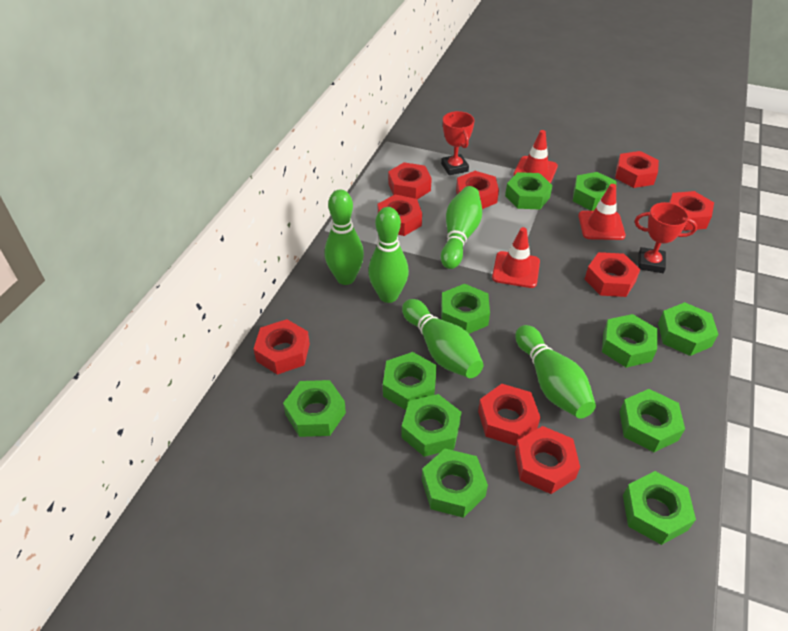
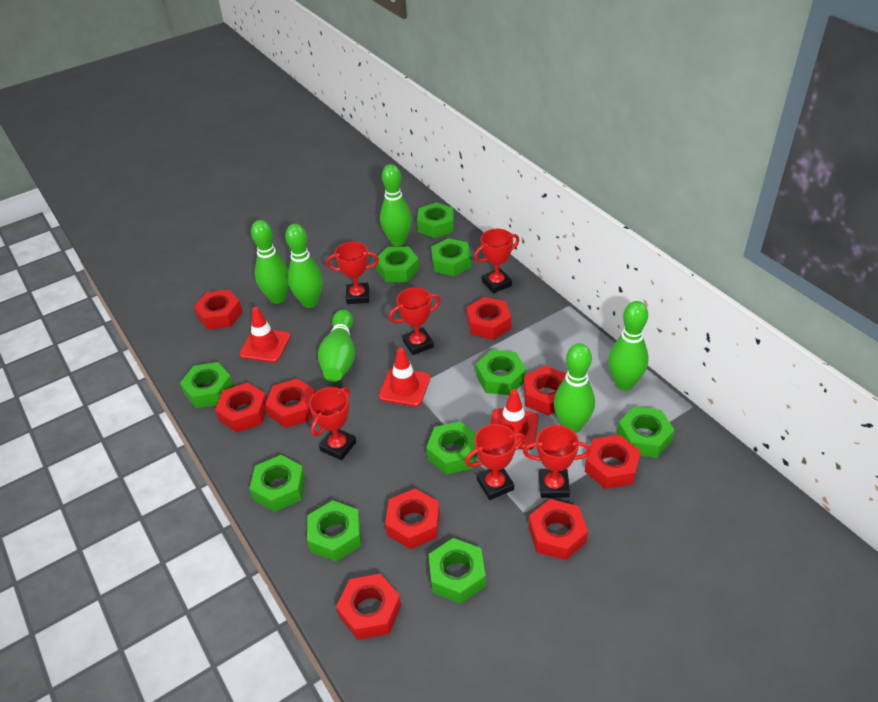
green bowling pin: [325,190,364,285] [368,207,409,303] [402,299,484,378] [441,186,482,269] [515,325,596,419] = 5 -> [251,220,289,304] [285,224,323,308] [318,309,355,382] [380,164,412,246] [554,343,595,433] [608,301,649,391] = 6
green nut: [283,380,346,437] [383,352,437,410] [401,394,461,457] [422,449,488,518] [441,284,490,334] [505,172,553,209] [573,172,617,211] [602,314,657,368] [620,389,685,452] [623,471,696,545] [658,302,718,356] = 11 -> [180,362,234,408] [249,455,305,512] [307,500,361,562] [375,247,419,282] [417,202,454,238] [426,421,477,475] [429,538,486,604] [431,238,471,276] [476,350,526,395] [617,406,675,458] = 10
red trophy: [441,111,474,175] [635,202,697,273] = 2 -> [309,387,356,460] [326,242,379,304] [389,287,441,355] [465,424,525,500] [474,229,519,293] [523,425,591,498] = 6

